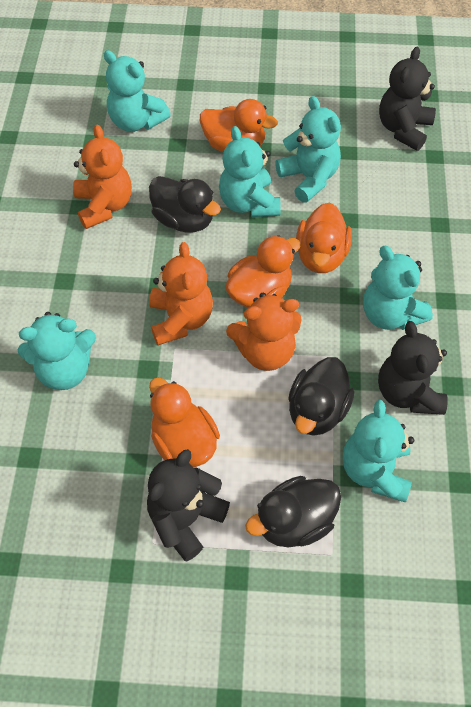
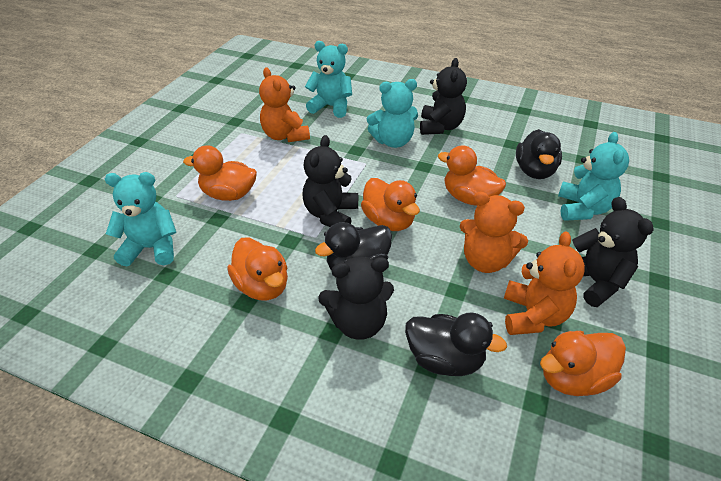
black teddy bear: [147,449,230,561] [378,321,448,415] [379,47,436,151] = 3 -> [303,135,358,227] [318,257,394,340] [420,58,467,135] [572,197,654,307] = 4
orange duck: [149,377,220,467] [200,99,278,152] [225,235,301,308] [296,202,352,273] = 4 -> [183,145,257,201] [227,238,288,300] [361,178,420,231] [438,145,506,206] [540,331,626,396] = 5
turquoise teddy bear: [18,312,96,390] [103,50,171,132] [219,126,281,217] [275,96,341,203] [343,400,414,502] [363,246,433,330] = 6 -> [105,172,176,267] [305,41,352,118] [367,79,418,148] [558,132,629,221] = 4

